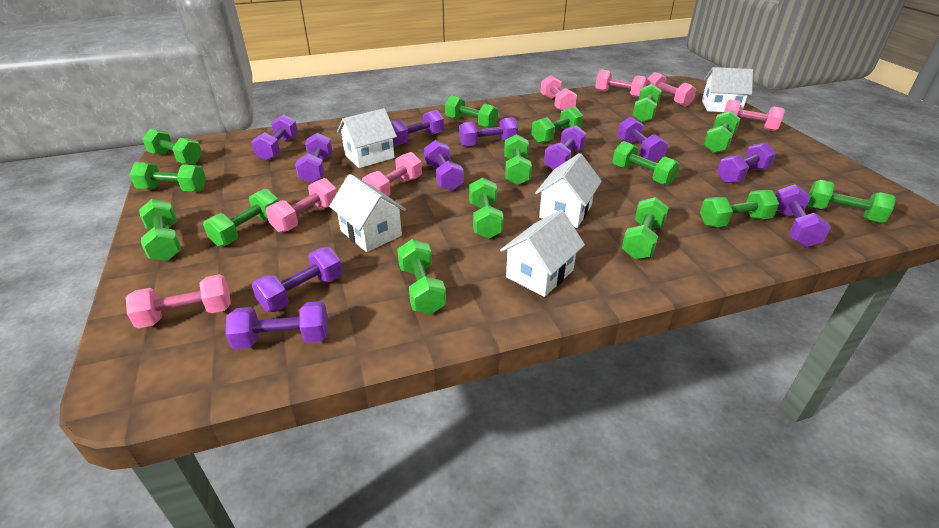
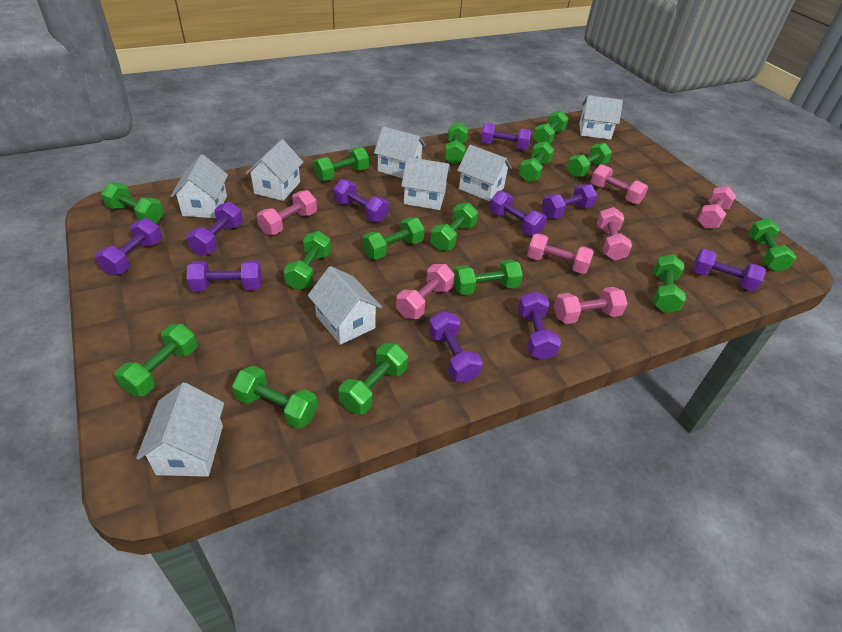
purple dumbbell: [225,301,328,349] [251,115,298,161] [252,247,343,312] [295,133,332,183] [391,110,444,146] [424,140,463,191] [459,117,518,147] [544,125,586,170] [617,117,668,162] [717,143,776,183] [776,184,831,247] = 11 -> [95,218,162,275] [186,202,243,256] [187,260,262,291] [333,179,389,222] [429,311,482,383] [481,123,531,150] [489,191,547,236] [518,291,561,360] [541,184,597,219] [692,248,766,291] = 10
white house: [329,174,406,252] [337,108,397,168] [500,209,585,297] [535,153,602,228] [702,67,753,112] = 5 -> [136,382,224,477] [171,154,228,218] [245,139,303,201] [308,266,382,345] [374,127,426,178] [401,157,450,210] [457,145,512,202] [579,95,623,140] = 8

